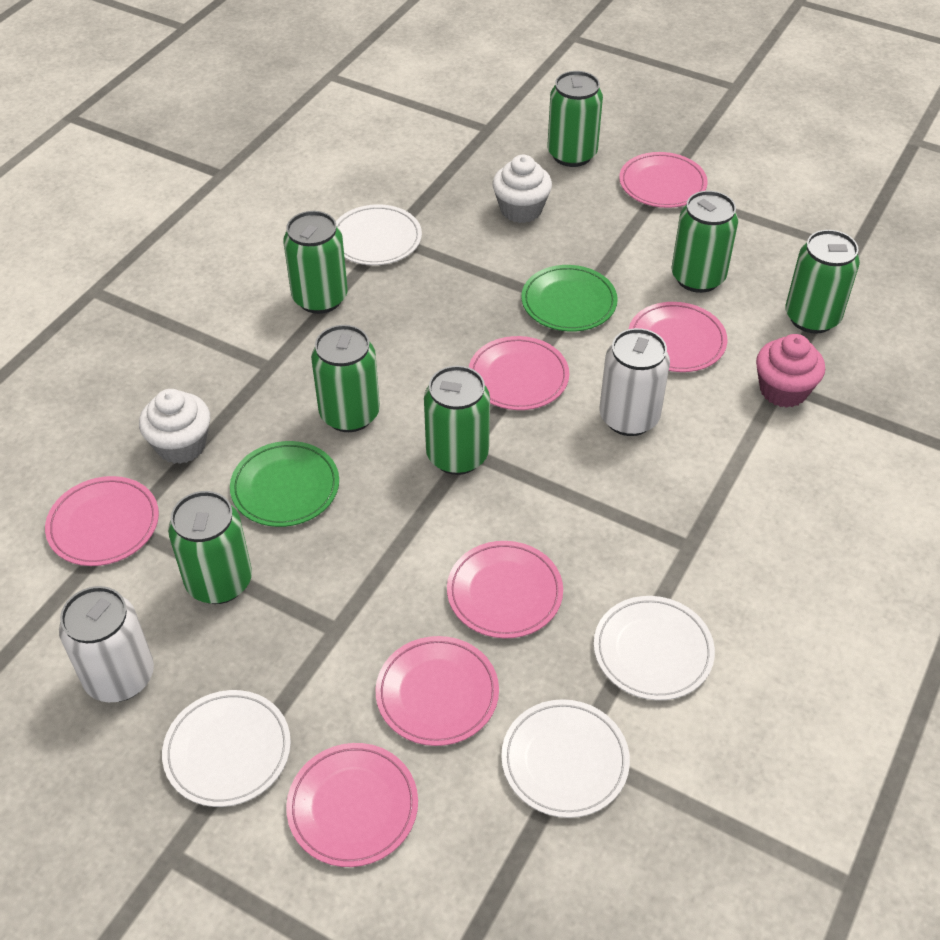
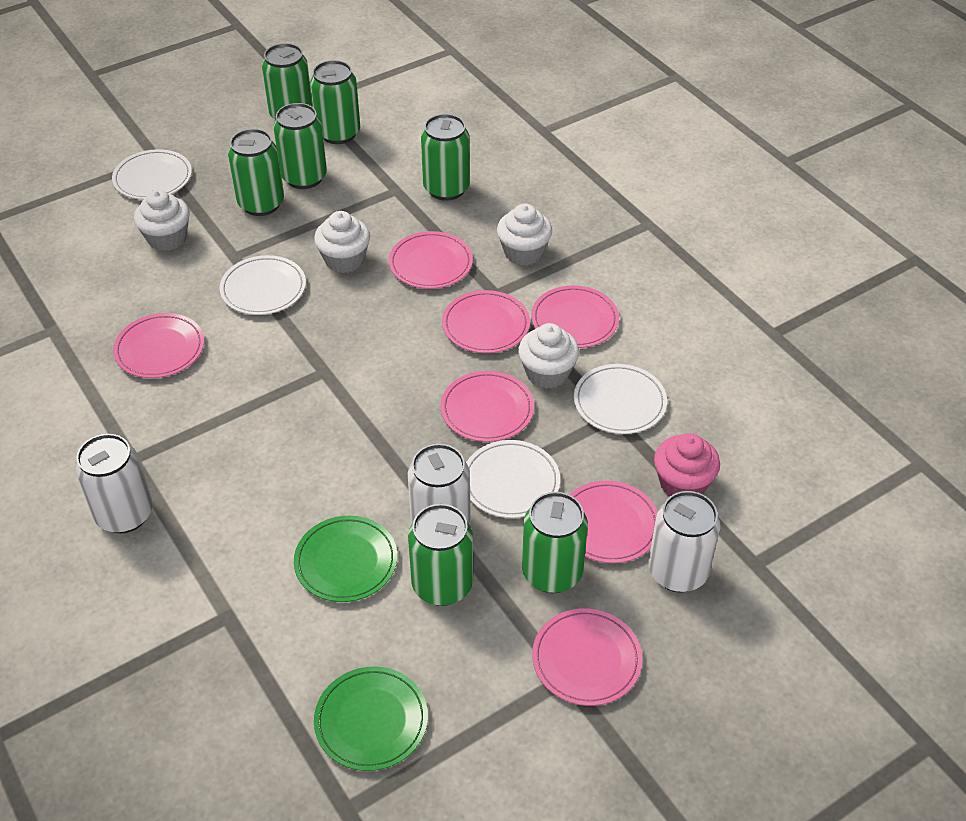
white can: [59,586,154,702] [600,328,670,436] = 2 -> [75,434,153,533] [408,444,471,524] [648,491,721,592] = 3
white cupcake: [139,389,210,464] [493,155,552,223] = 2 -> [134,189,190,251] [314,211,370,273] [497,203,552,266] [518,323,579,389] = 4

